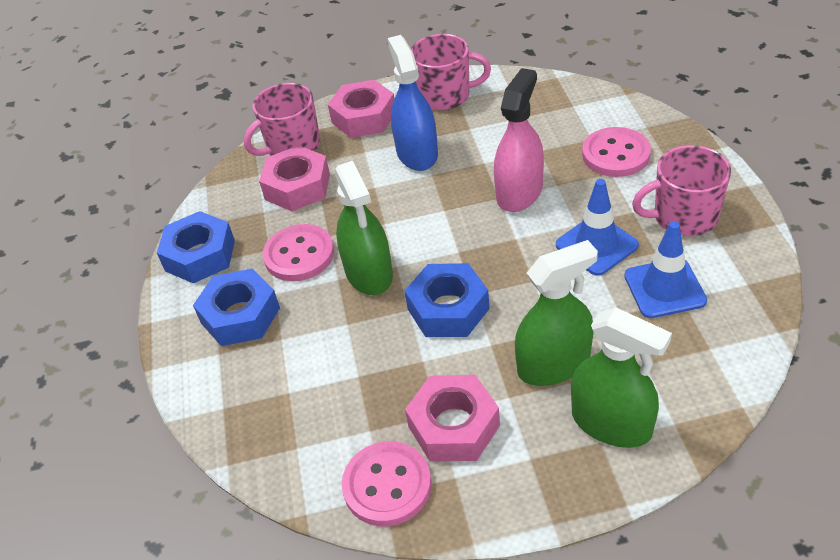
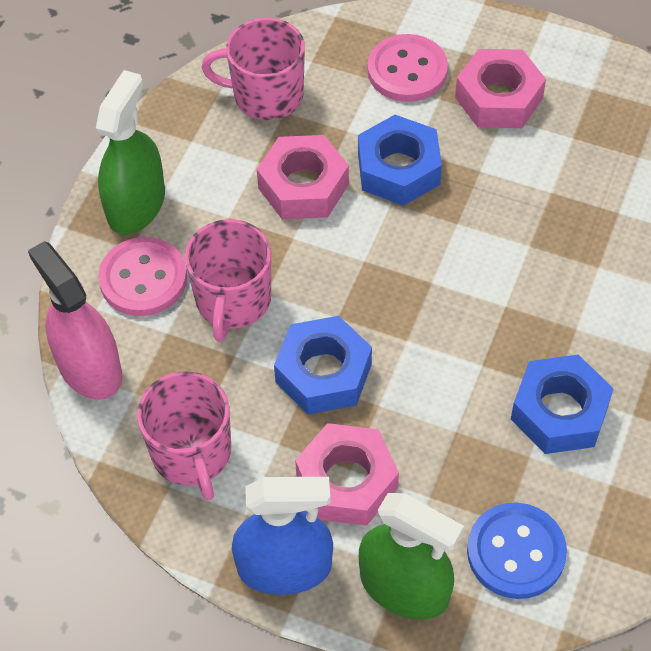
blue button: none = 0 -> [467,502,567,599] = 1
blue traffic cone: [556,179,639,276] [624,221,707,318] = 2 -> none = 0
green spray bottle: [334,161,393,295] [515,240,598,386] [571,307,672,448] = 3 -> [96,70,165,235] [359,493,464,619] = 2
pink button: [263,224,334,281] [342,441,432,526] [582,127,651,177] = 3 -> [98,237,187,316] [367,34,448,102] = 2

